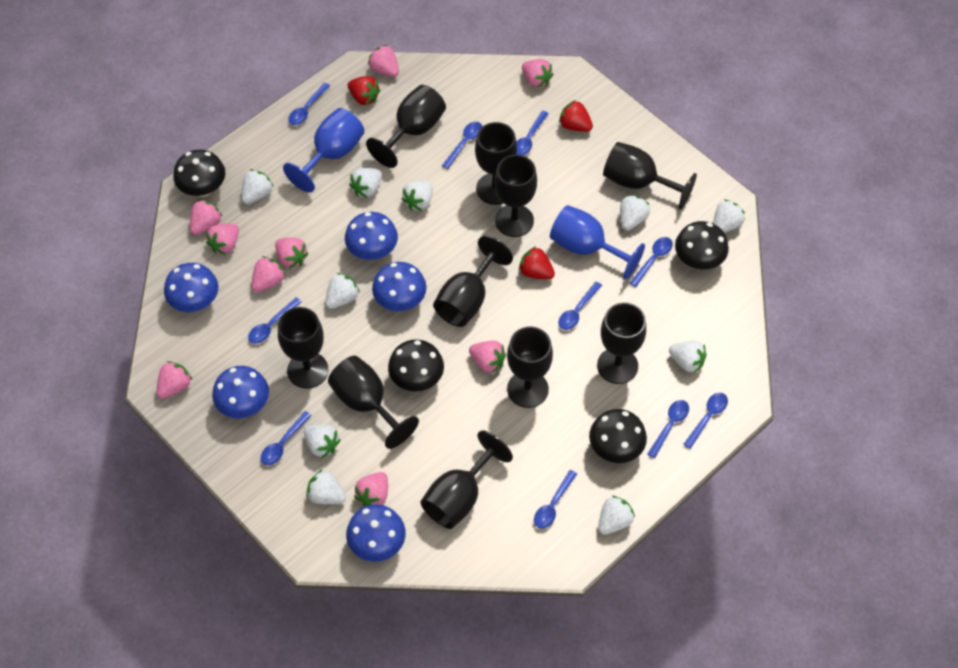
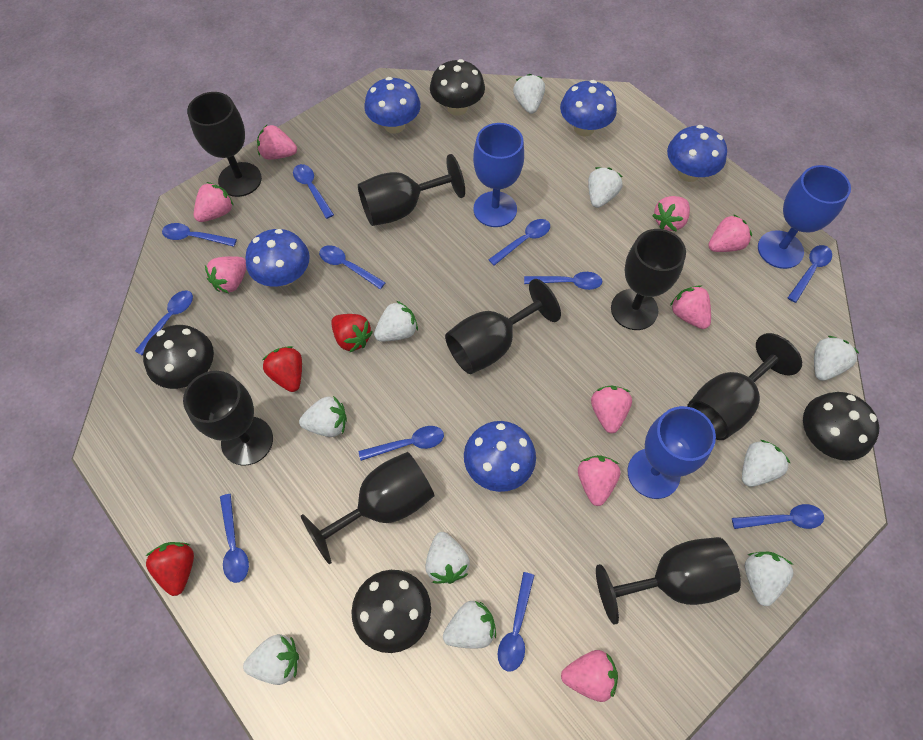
black goblet: [278,307,328,389] [328,356,419,449] [366,85,446,168] [421,431,513,529] [433,236,513,327] [475,122,517,205] [495,155,537,237] [507,326,553,408] [597,302,646,384] [603,142,697,210] = 10 -> [183,371,273,466] [187,92,262,197] [301,452,435,564] [358,154,465,226] [445,279,561,374] [596,537,741,625] [611,229,686,330] [687,333,802,440] = 8
blue goblet: [283,108,364,193] [550,205,645,280] = 2 -> [473,123,524,227] [627,406,716,499] [758,165,851,269] = 3
blue spoon: [248,297,301,344] [261,411,312,465] [289,83,330,125] [442,122,483,169] [517,111,549,155] [534,470,577,529] [558,282,602,330] [630,237,673,287] [647,400,689,458] [683,393,728,449] = 10 -> [135,290,193,355] [162,223,237,247] [220,494,249,583] [293,164,334,219] [319,245,386,289] [359,426,444,461] [488,219,550,266] [498,572,534,672] [524,272,602,290] [732,504,824,529] [788,245,832,303] = 11

